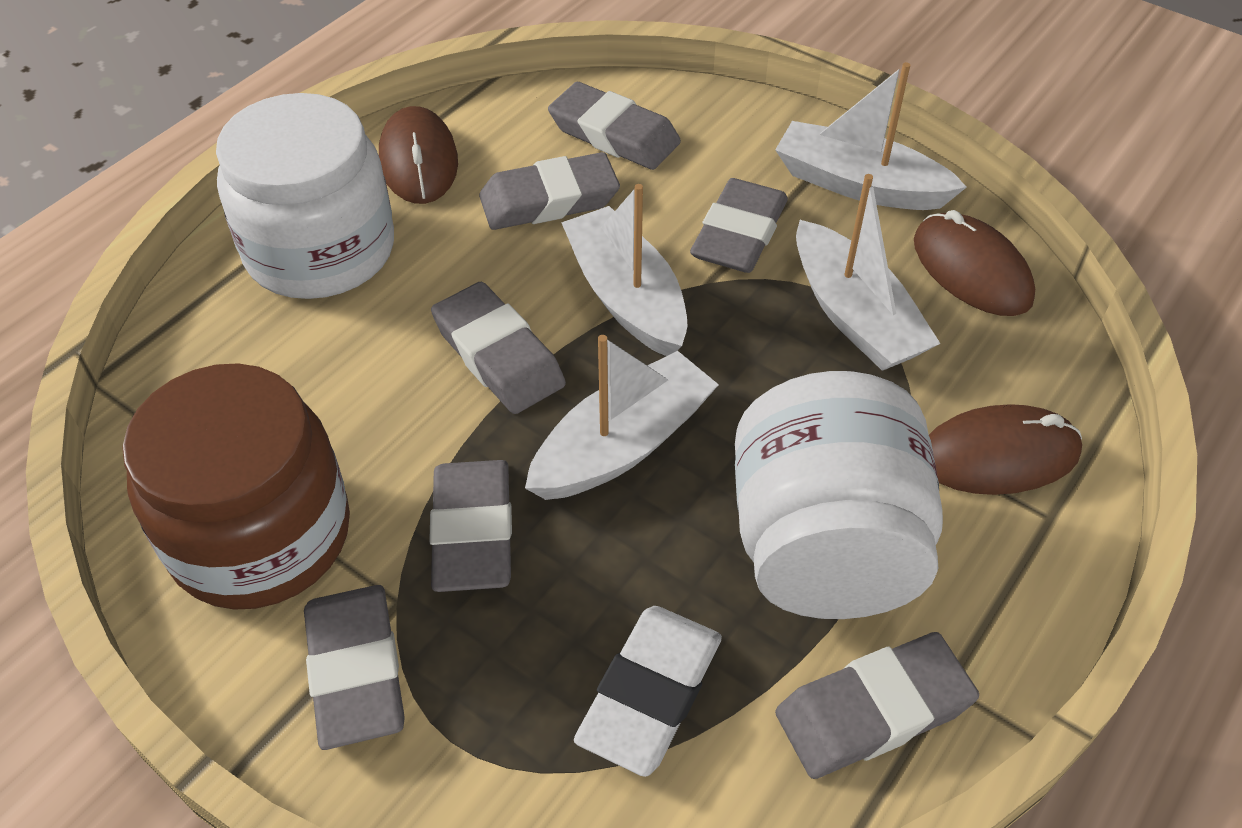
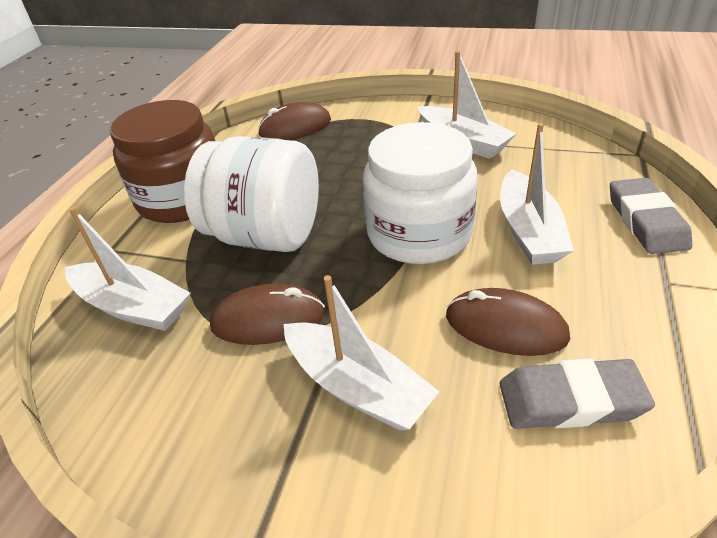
grey eraser: [304,585,405,750] [429,460,512,592] [431,282,566,414] [479,152,620,230] [548,82,681,170] [690,178,788,273] [775,632,979,779] = 7 -> [500,358,655,429] [610,178,692,254] = 2
white eraser: [574,606,722,777] = 1 -> none = 0

